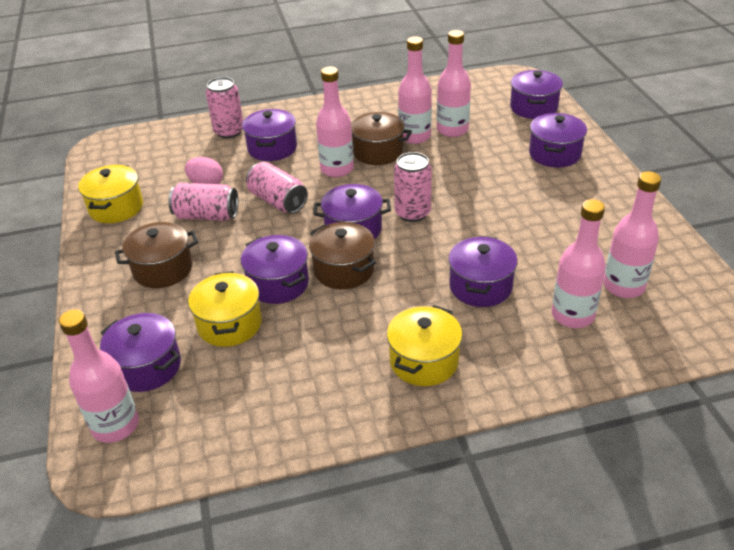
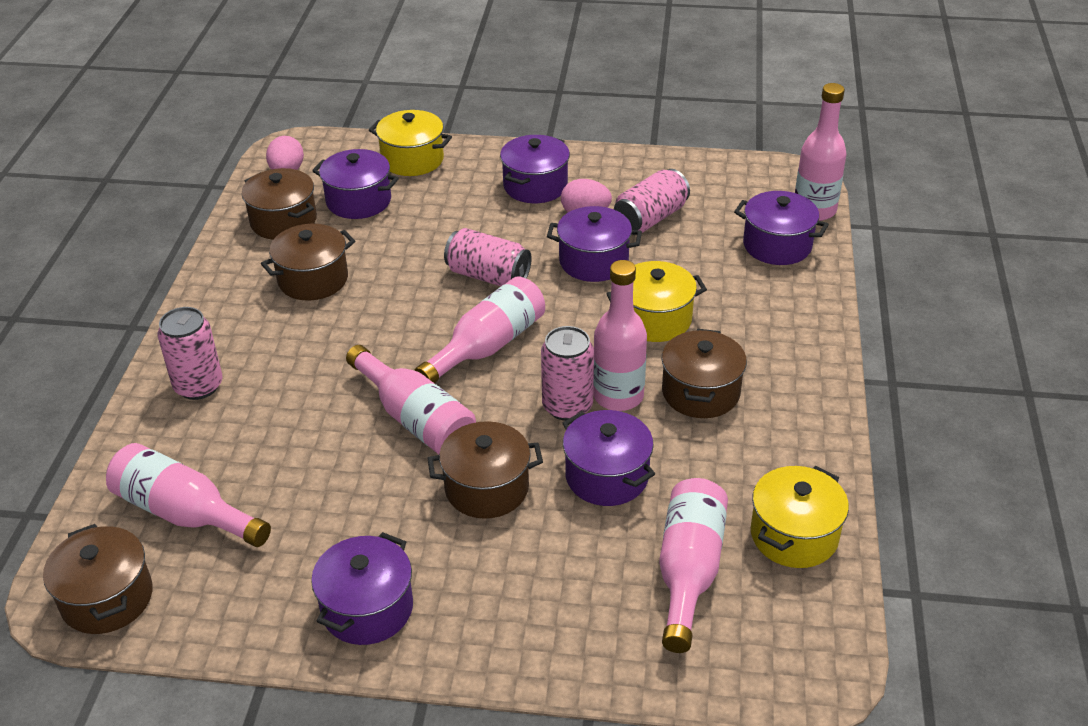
brown pot: [115,222,198,288] [309,222,376,289] [351,112,412,165] = 3 -> [43,524,153,634] [242,168,317,240] [261,224,355,301] [427,421,543,519] [662,329,747,418] = 5
pink egg: [185,157,223,184] = 1 -> [266,136,304,170] [561,179,612,212] = 2
purple pot: [100,313,181,392] [241,235,309,304] [242,109,297,161] [313,184,391,239] [448,236,518,307] [510,70,563,119] [529,113,587,168] = 7 -> [311,532,413,645] [312,149,399,219] [500,135,570,203] [547,206,642,282] [562,410,655,506] [734,191,829,265] = 6

